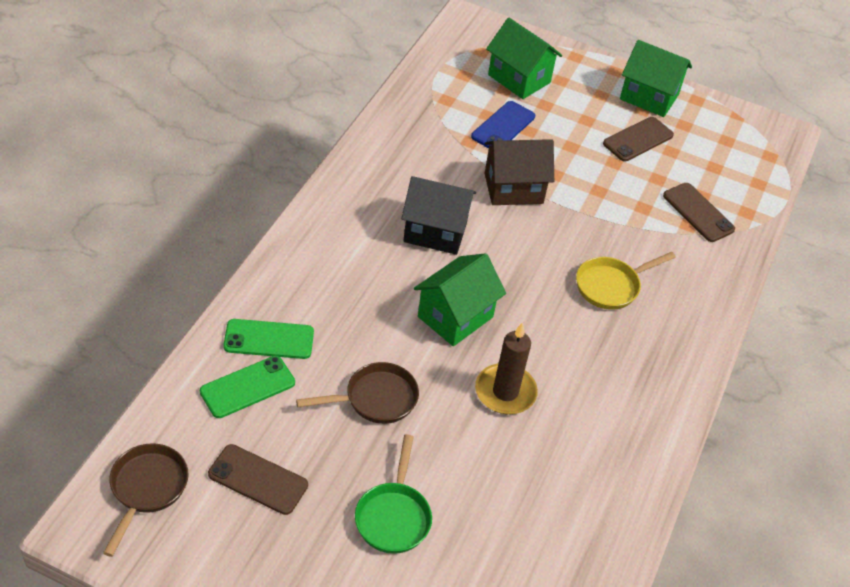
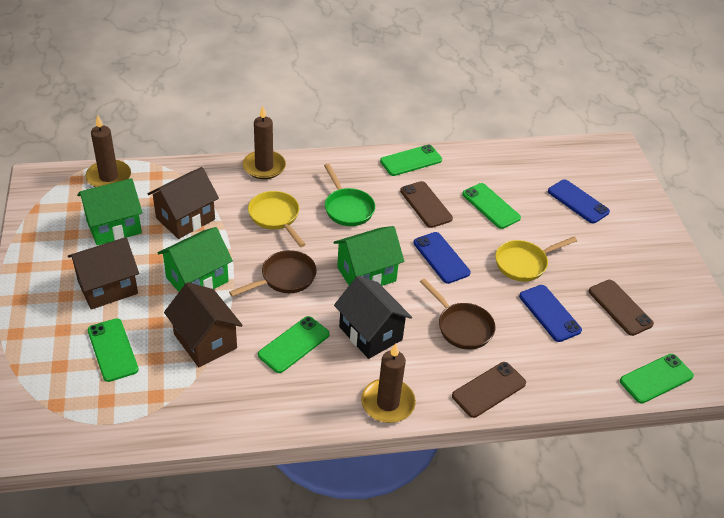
blue phone: [471,101,535,149] = 1 -> [413,232,471,284] [519,285,582,342] [548,179,610,223] = 3
brown candle: [475,323,538,414] = 1 -> [86,114,131,187] [243,106,286,179] [361,343,416,423] = 3
brown house: [485,139,554,205] = 1 -> [68,237,139,310] [147,167,219,239] [164,282,243,367] = 3
green phone: [200,356,295,418] [223,319,314,359] = 2 -> [88,318,139,382] [258,316,330,373] [380,145,442,176] [462,183,521,229] [620,354,694,403] = 5
yellow pan: [576,252,676,310] = 1 -> [248,191,306,247] [495,237,577,282] = 2

